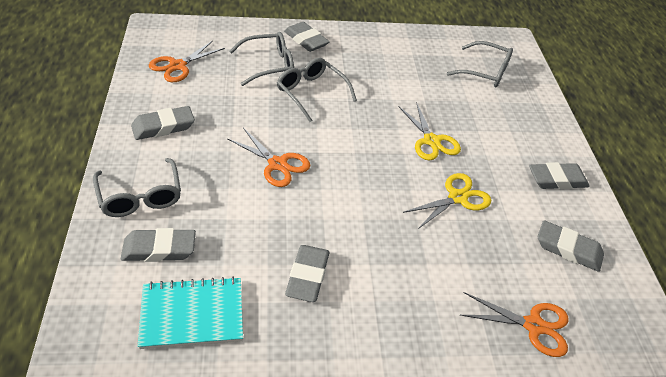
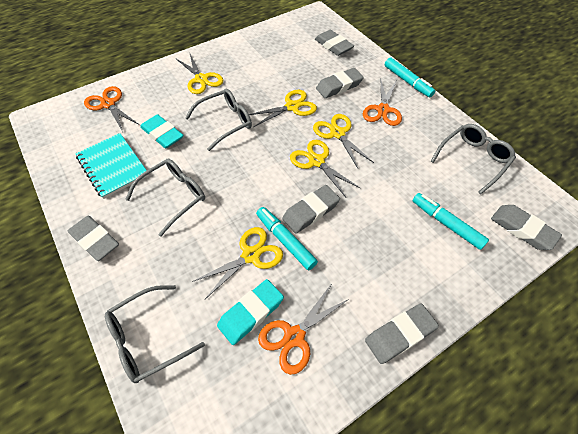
turquoise eraser: none = 0 -> [140,114,184,148] [217,279,284,345] = 2
turquoise marker: none = 0 -> [256,207,318,270] [385,58,435,97] [413,193,489,250] = 3
yellow scissors: [398,102,461,161] [403,173,491,229] = 2 -> [176,52,224,94] [192,227,283,300] [249,90,317,127] [290,140,360,197] [313,114,374,168] = 5

